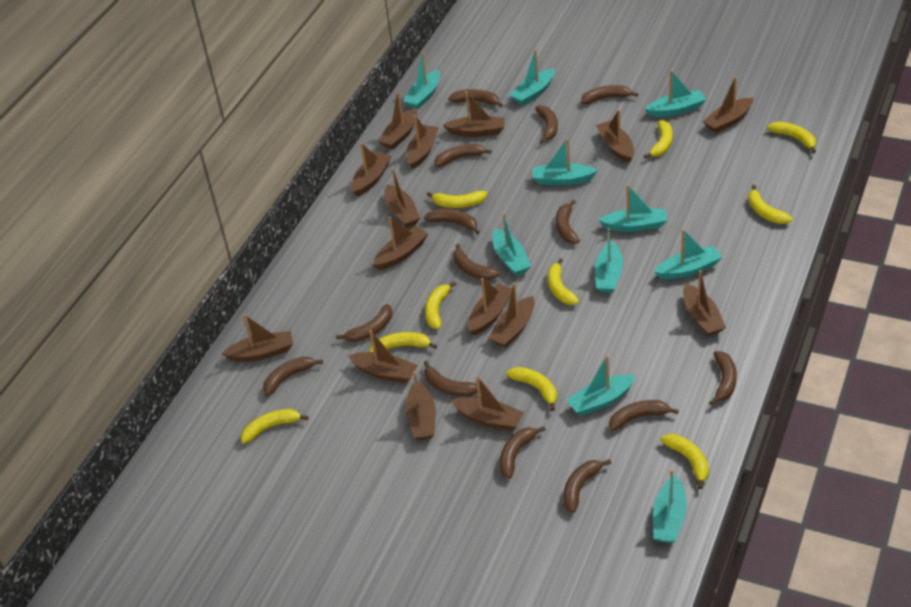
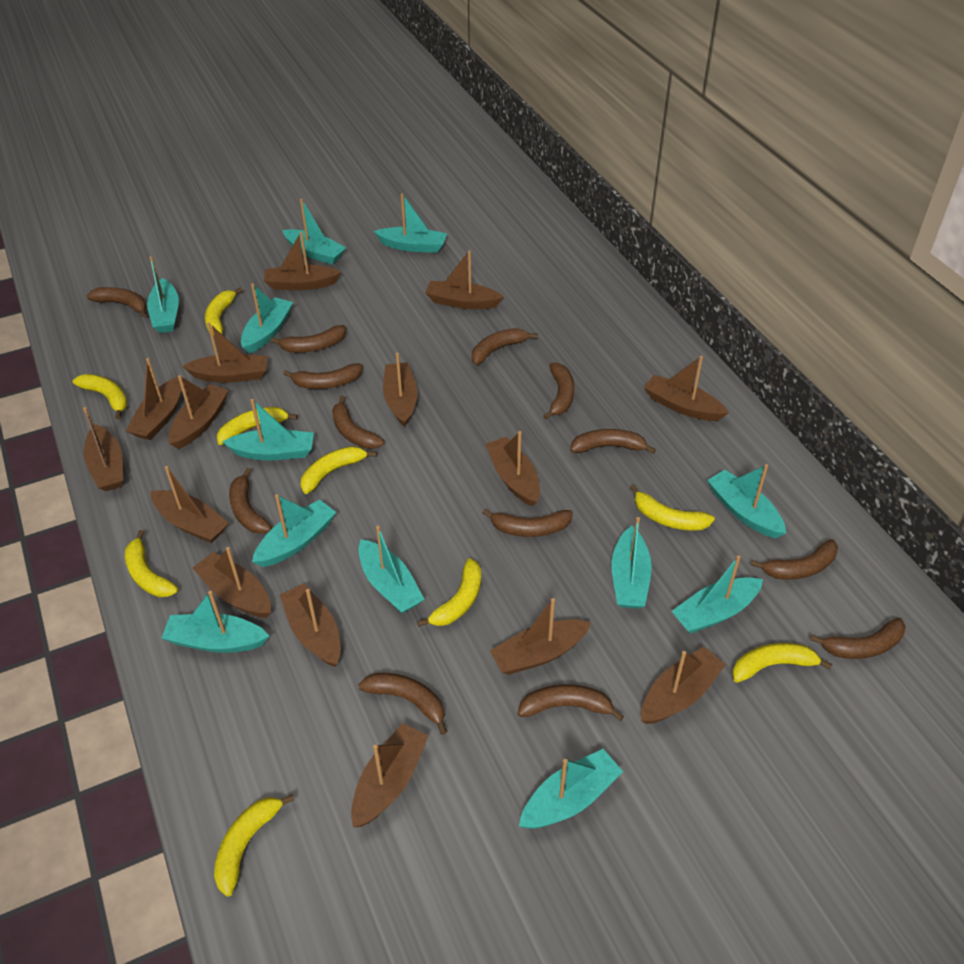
brown banana: [263,357,323,396] [336,304,392,342] [424,209,480,234] [424,361,478,397] [434,144,492,167] [448,89,503,107] [454,244,500,280] [499,426,546,479] [535,105,558,144] [556,200,580,244] [563,459,611,513] [581,85,638,104] [609,400,679,431] [709,351,737,405] = 14 -> [86,287,147,318] [229,468,272,534] [270,325,346,353] [283,364,363,389] [332,395,384,449] [358,673,447,735] [472,328,538,365] [482,509,573,537] [518,684,624,721] [543,363,574,419] [570,429,656,454] [751,539,838,580] [810,617,906,659] = 13
turquoise boat: [403,52,440,109] [492,213,531,276] [510,49,555,105] [533,138,598,185] [566,355,636,416] [595,228,623,293] [599,184,667,232] [645,70,706,117] [653,469,687,543] [654,229,722,279] = 10 -> [147,256,179,333] [162,591,269,653] [223,399,314,460] [241,284,293,354] [252,494,336,567] [282,199,346,264] [358,526,425,613] [374,193,447,253] [519,749,623,829] [611,517,652,609] [672,555,763,634] [707,464,786,538] = 12
yellow banana: [241,409,309,444] [369,332,437,352] [425,281,456,329] [426,190,487,208] [506,367,557,411] [548,258,579,305] [644,120,673,159] [660,434,709,489] [748,185,792,224] [767,122,816,153] = 10 -> [73,374,128,419] [125,530,178,597] [205,287,243,336] [214,794,295,897] [217,407,298,445] [300,446,377,494] [417,558,481,627] [630,485,715,531] [732,643,832,683] = 9

